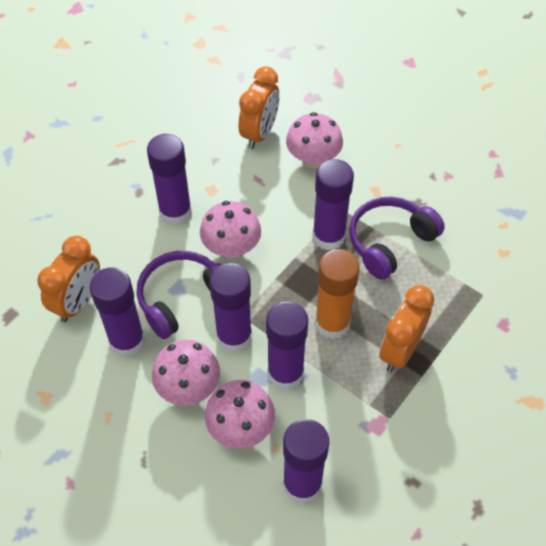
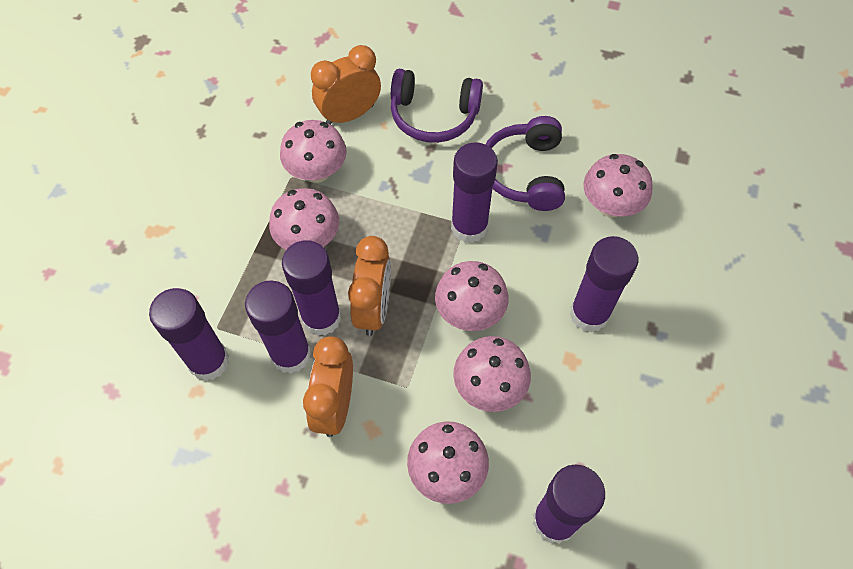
orange glue stick: [315,249,360,339] = 1 -> none = 0
pink mushroom: [152,340,220,405] [200,201,261,259] [205,380,275,449] [286,112,343,168] = 4 -> [269,188,339,250] [280,120,347,183] [407,421,489,504] [435,261,508,331] [453,336,531,412] [584,154,653,217] = 6

